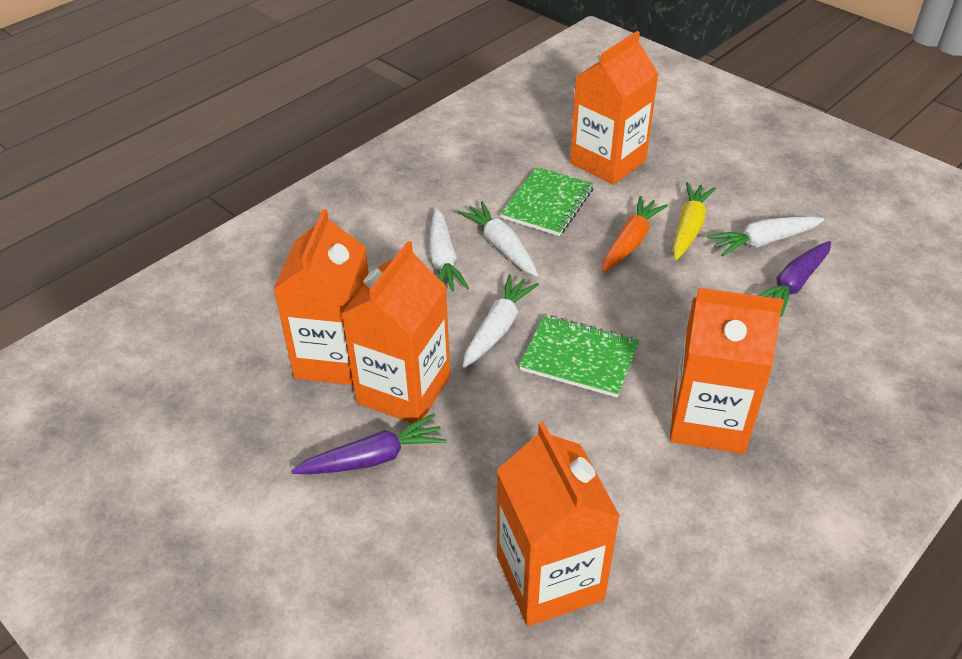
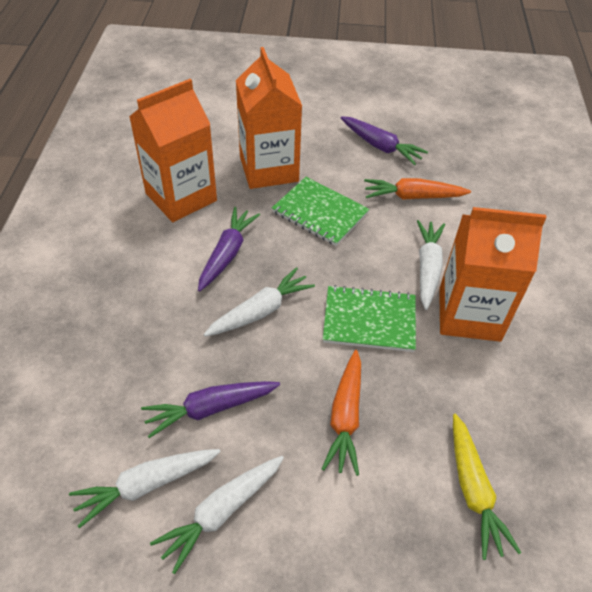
orange carrot: [602,196,668,272] = 1 -> [322,350,361,476] [364,178,471,200] = 2
orange carton: [273,209,369,385] [342,241,450,423] [497,422,620,626] [570,31,658,185] [670,288,784,454] = 5 -> [129,79,217,222] [236,47,302,189] [439,207,547,342] = 3
purple carrot: [291,414,446,474] [759,241,831,317] = 2 -> [141,381,280,438] [198,207,260,292] [341,116,428,165] = 3

